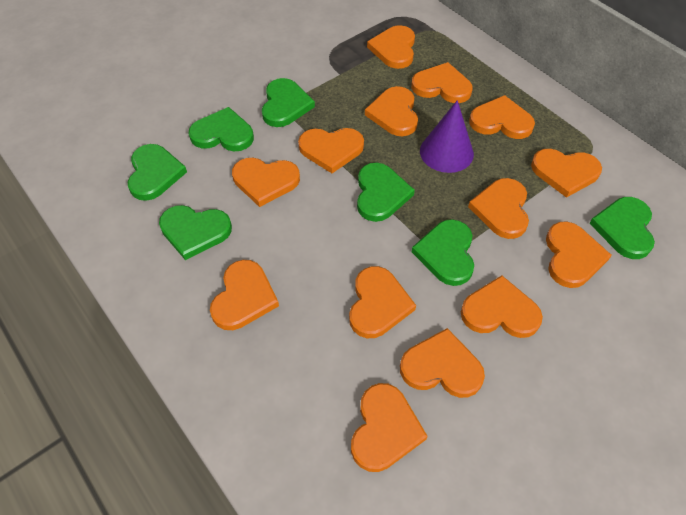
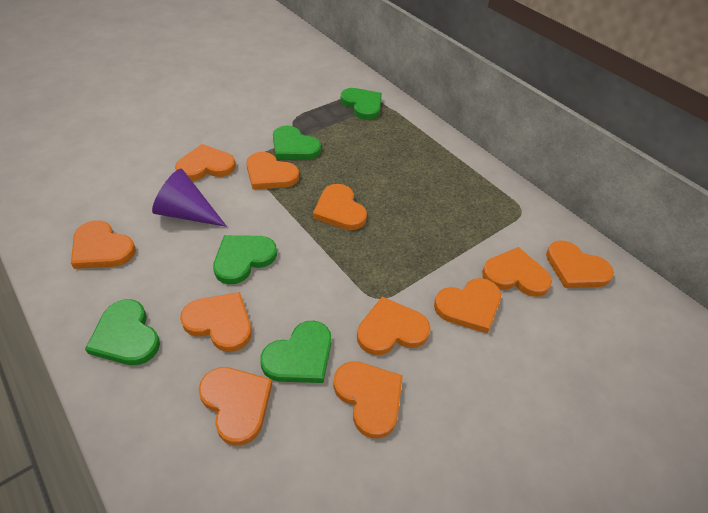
green heart: [127,144,187,201] [159,205,232,260] [188,107,254,151] [262,78,315,127] [357,163,415,222] [412,219,474,286] [589,197,655,259] = 7 -> [85,299,160,365] [213,235,277,284] [260,321,332,383] [273,125,321,160] [340,88,382,120] = 5
orange heart: [210,260,279,330] [232,158,300,207] [298,128,364,173] [349,266,416,338] [351,383,428,472] [365,86,418,136] [367,25,415,69] [400,328,485,398] [411,62,473,103] [461,275,543,338] [468,178,529,239] [469,95,535,139] [531,149,602,198] [546,221,612,288] = 14 -> [71,220,136,269] [175,144,236,181] [180,292,252,352] [199,367,272,445] [246,152,299,190] [313,184,367,230] [333,361,403,438] [357,297,431,355] [434,278,501,333] [482,247,552,297] [546,240,614,288] = 11

